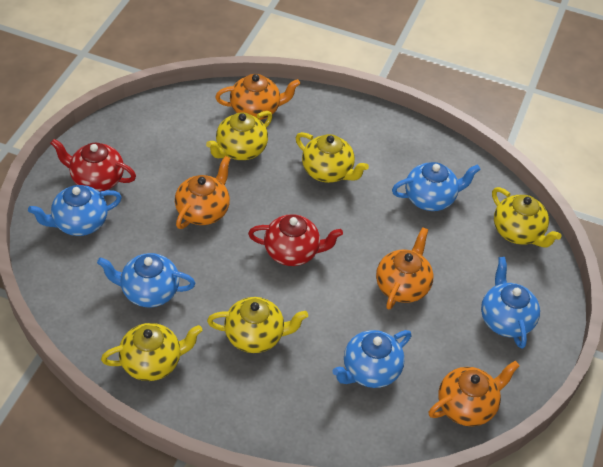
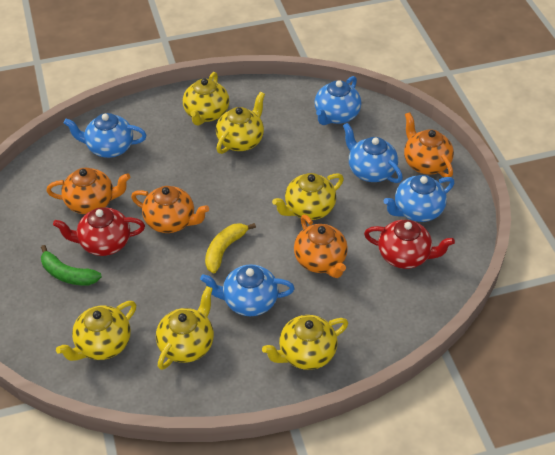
green banana: none = 0 -> [41,245,102,285] = 1
yellow banana: none = 0 -> [205,223,256,273] = 1
yellow teapot: [101,323,202,381] [206,111,272,160] [207,297,308,353] [296,132,369,183] [492,187,561,247] = 5 -> [56,301,136,361] [156,286,214,370] [183,72,229,126] [216,92,265,154] [262,315,348,370] [272,173,344,220] = 6

